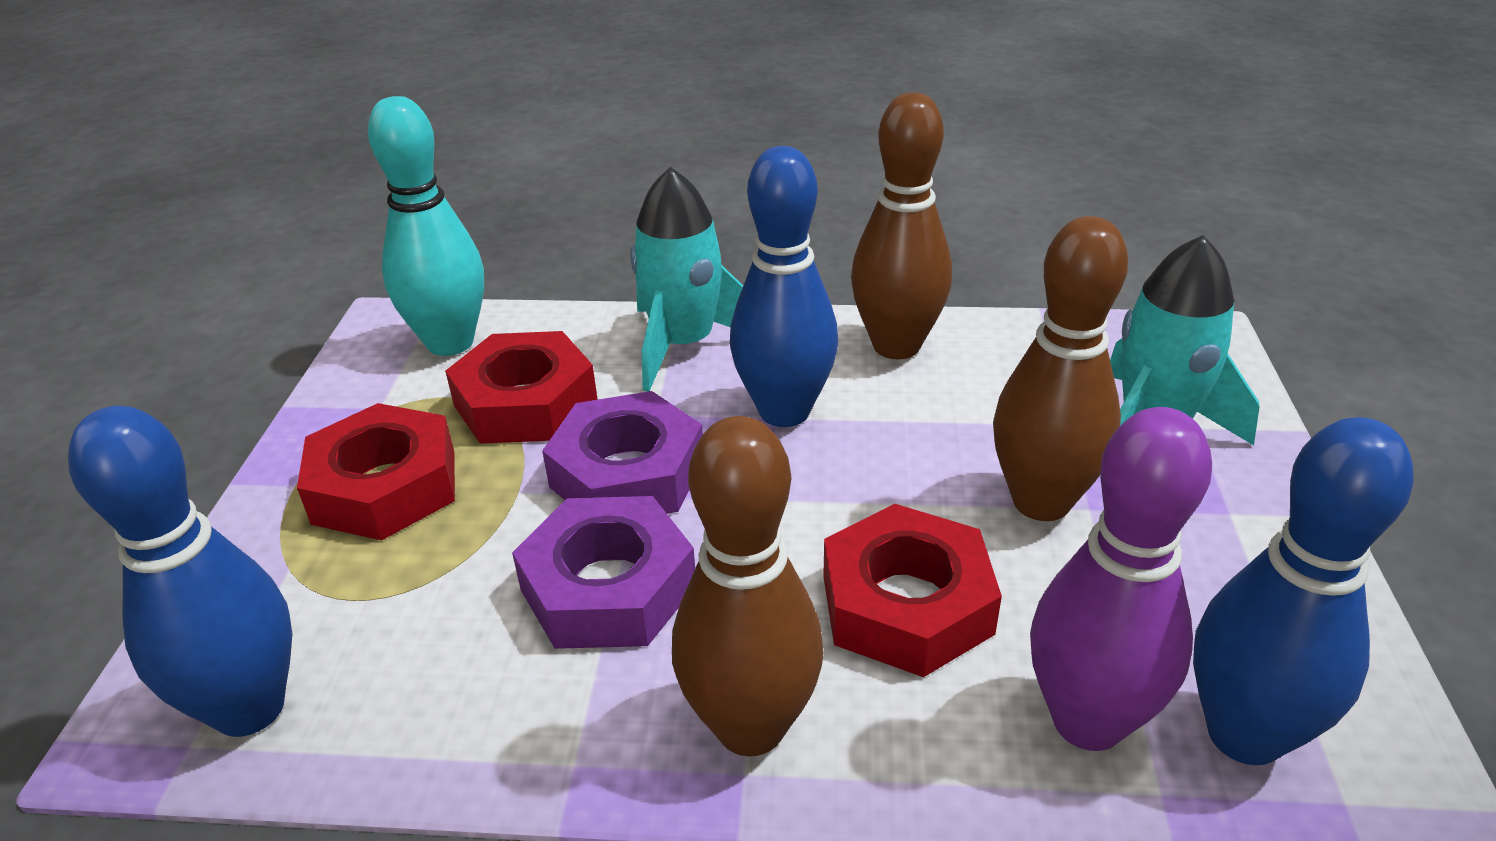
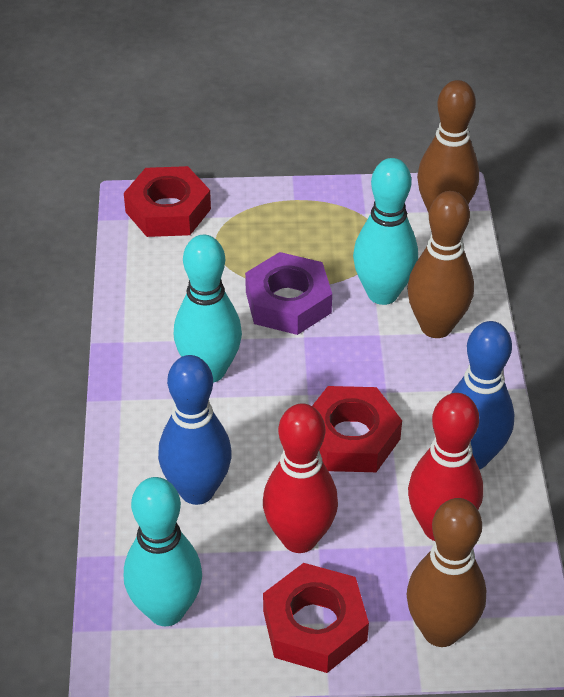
blue bowling pin: [68,406,292,737] [730,146,838,427] [1193,417,1414,765] = 3 -> [158,355,232,505] [451,321,514,470] = 2
purple bowling pin: [1030,407,1212,751] = 1 -> none = 0
purple nut: [512,496,695,649] [542,391,703,514] = 2 -> [245,252,332,335] = 1
red bowling pin: none = 0 -> [263,403,338,553] [408,393,483,541] = 2
turquoise bowling pin: [368,96,484,356] = 1 -> [124,477,202,626] [174,235,242,382] [353,158,418,305] = 3
turquoise rocket: [630,167,743,392] [1110,235,1260,445] = 2 -> none = 0

